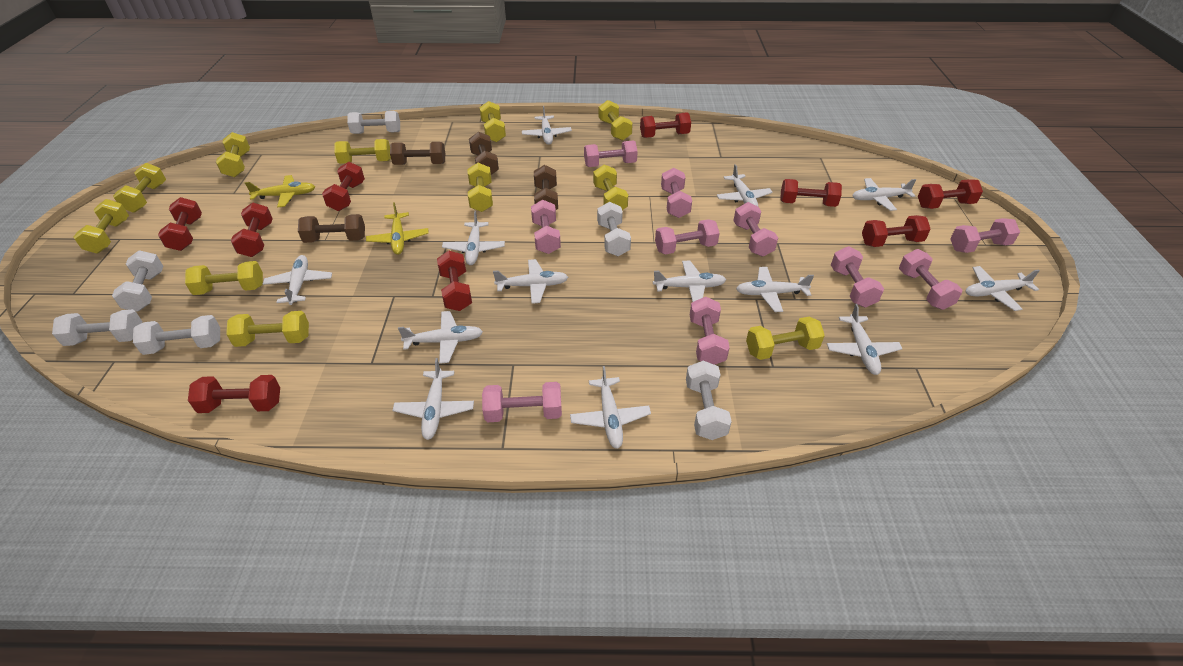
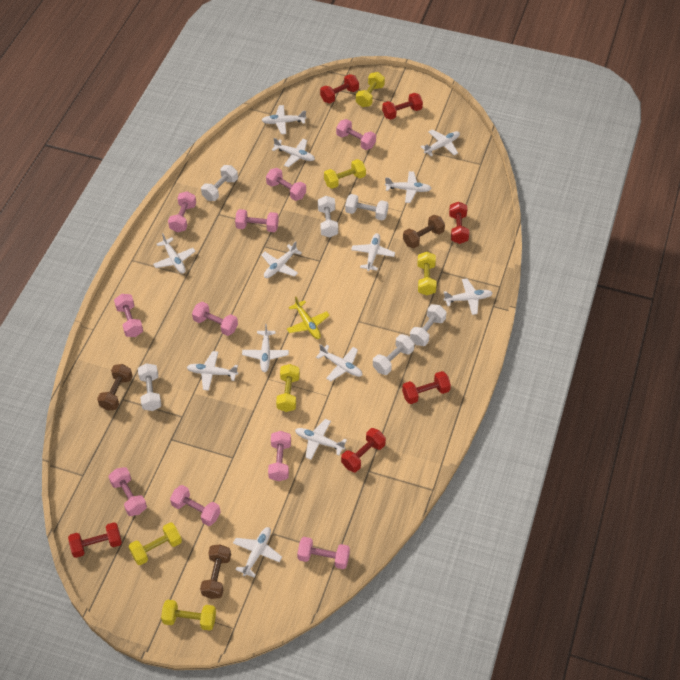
brown dumbbell: [298,214,365,243] [390,142,445,165] [469,132,499,175] [534,165,558,210] = 4 -> [97,364,132,411] [200,544,231,599] [403,215,445,248] = 3
red dumbbell: [158,197,202,251] [188,375,280,413] [231,203,273,257] [322,162,365,211] [437,251,472,311] [640,112,691,138] [780,179,842,207] [862,215,931,247] [918,179,983,209] = 9 -> [68,522,122,558] [320,74,359,104] [341,428,386,472] [382,93,423,120] [402,371,451,404] [449,202,469,244] = 6
yellow dumbbell: [74,199,129,253] [113,163,166,213] [185,261,263,295] [216,132,250,177] [226,311,309,347] [334,139,391,164] [468,163,493,212] [479,101,506,143] [593,164,628,210] [598,100,633,141] [746,317,825,360] = 11 -> [128,522,182,565] [161,600,216,631] [276,364,300,412] [324,159,366,189] [356,72,385,107] [418,252,437,296] = 6
yellow plane: [245,175,315,207] [366,202,429,255] = 2 -> [287,297,330,339] = 1

